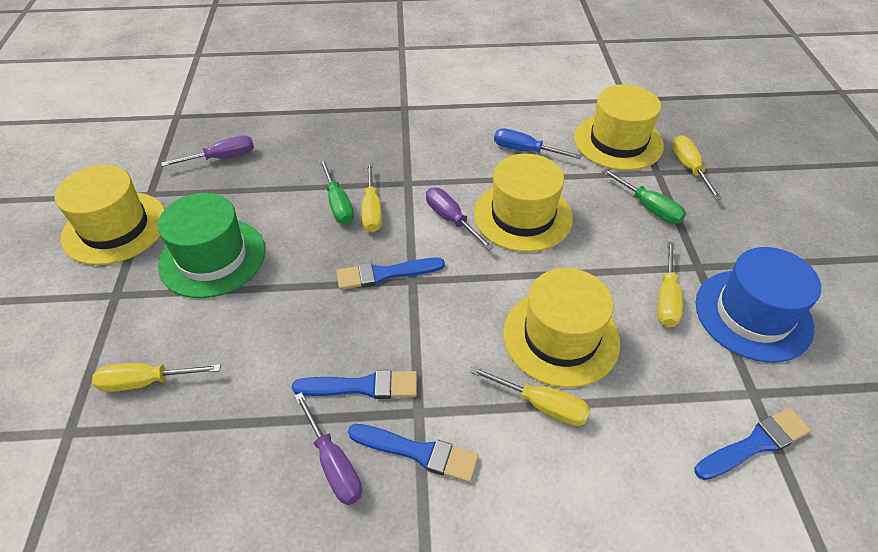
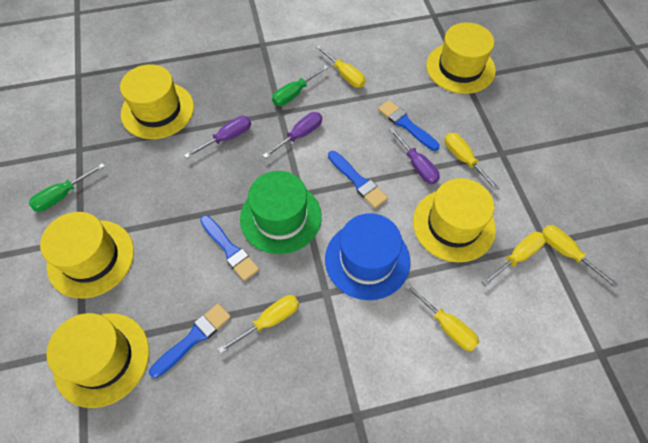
blue screwdriver: [494,128,582,159] = 1 -> none = 0
yellow hat: [55,165,165,265] [474,154,573,252] [503,268,620,387] [574,84,664,171] = 4 -> [40,212,134,298] [46,313,149,408] [120,64,194,139] [413,178,496,262] [426,22,496,94] = 5
yellow screwdriver: [92,363,221,392] [362,163,382,232] [470,366,590,426] [657,241,683,327] [672,135,722,200] = 5 -> [218,295,299,353] [316,45,366,88] [404,283,479,351] [445,133,499,191] [482,232,546,286] [541,225,618,288] = 6

